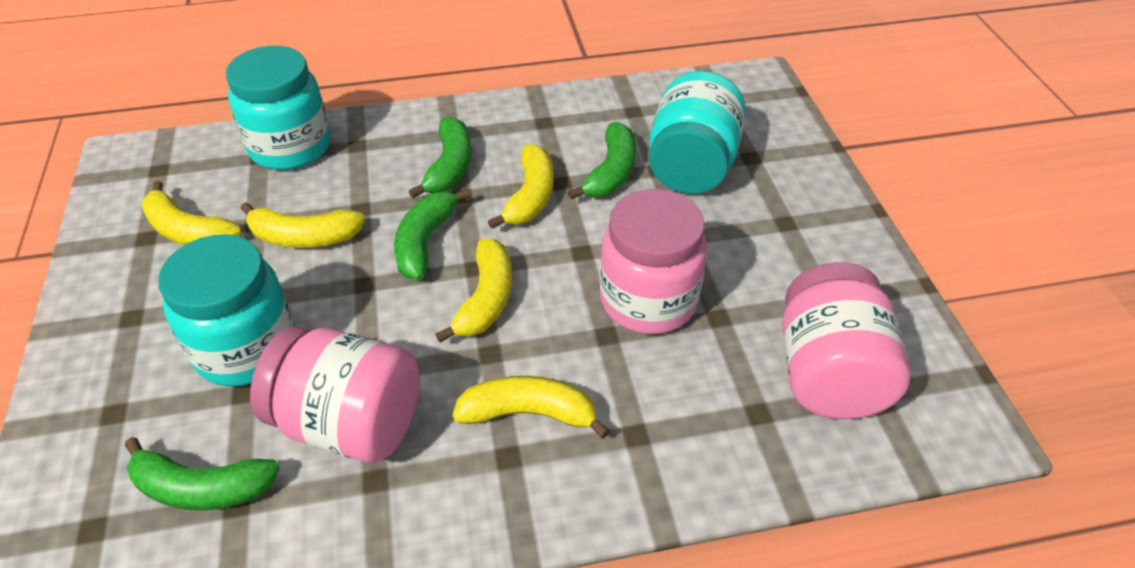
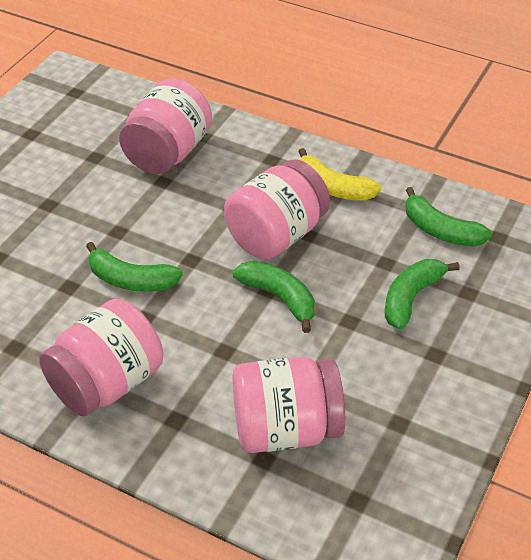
pink jar: [250,326,420,463] [600,189,707,334] [782,262,910,419] = 3 -> [39,299,163,416] [119,78,212,174] [224,160,330,259] [232,357,345,453] = 4
turquoise jar: [158,235,295,386] [226,46,330,170] [649,71,746,194] = 3 -> none = 0
yellow banana: [141,181,241,245] [240,202,365,248] [435,238,512,343] [452,376,610,439] [488,144,554,229] = 5 -> [298,148,381,201] = 1

